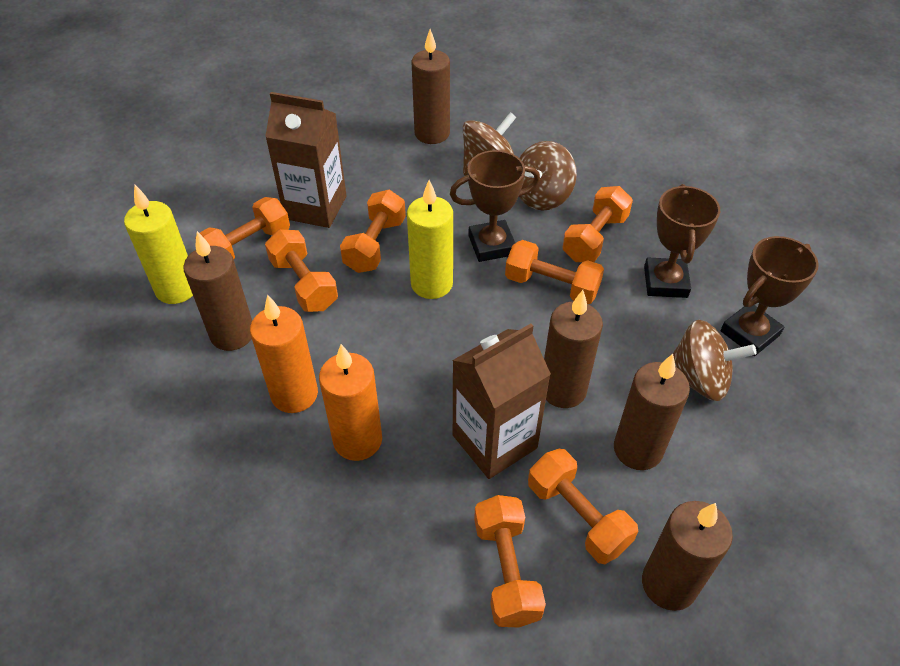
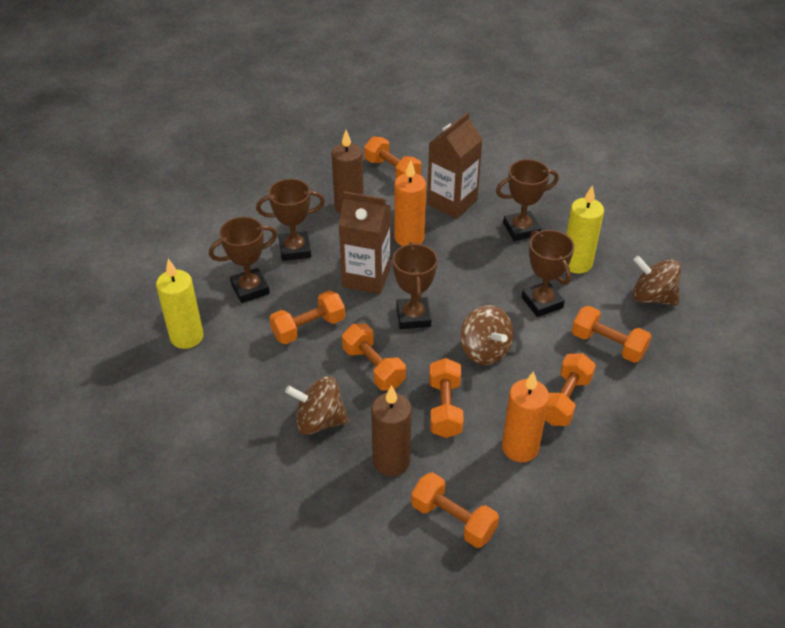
brown candle: [183,231,252,351] [412,29,450,144] [544,290,603,408] [614,354,690,470] [642,501,733,611] = 5 -> [332,130,364,214] [371,385,411,476] = 2
brown trophy: [450,150,540,262] [644,184,720,298] [721,236,819,356] = 3 -> [209,217,277,303] [256,179,325,261] [393,242,437,329] [496,159,559,241] [522,230,574,317] = 5

